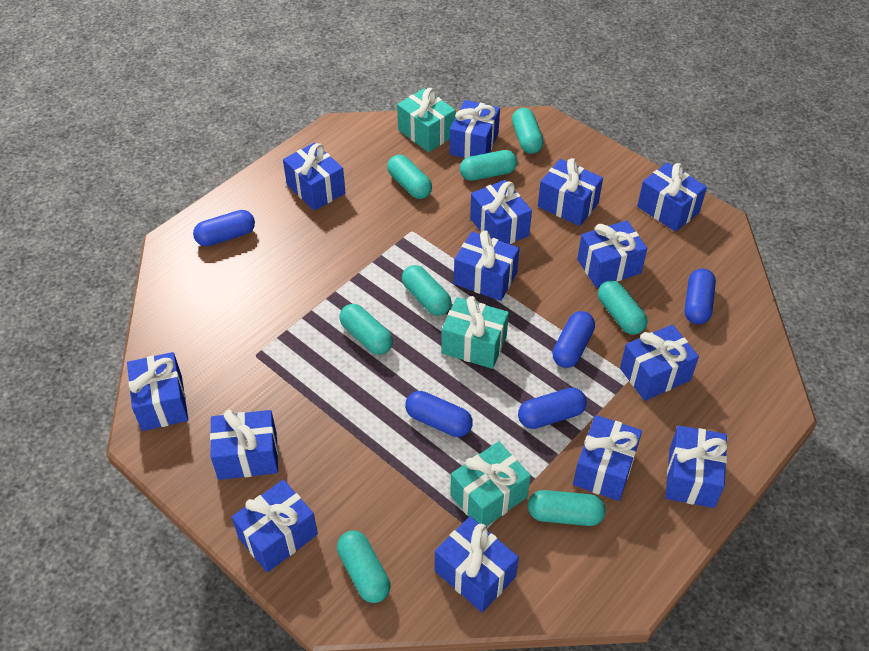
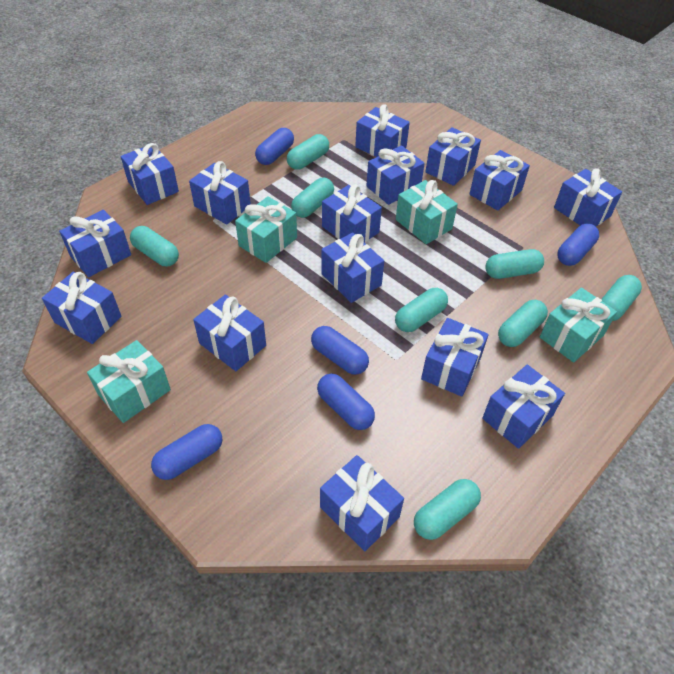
blue gift: [127,352,188,431] [210,410,278,480] [231,480,318,572] [283,143,345,211] [435,516,519,612] [450,100,500,158] [454,231,520,301] [470,180,532,244] [538,158,603,226] [573,415,642,501] [577,220,647,288] [620,324,699,401] [637,162,707,232] [665,425,727,508] = 14 -> [42,271,122,344] [59,210,131,277] [121,143,179,205] [189,161,251,225] [193,295,266,371] [320,455,404,551] [321,233,384,303] [322,185,382,243] [355,104,410,157] [366,145,425,205] [421,318,489,397] [425,127,481,186] [470,150,530,211] [482,364,565,449] [554,168,622,226] = 15
turquoise gift: [397,88,456,152] [441,296,509,369] [450,441,531,526] = 3 -> [87,340,171,423] [235,196,297,263] [396,180,458,244] [540,287,617,363] = 4

